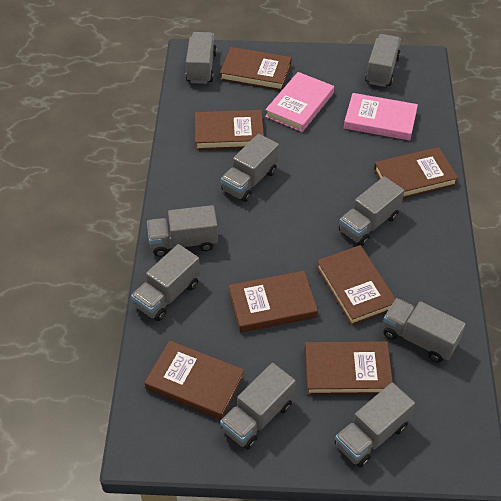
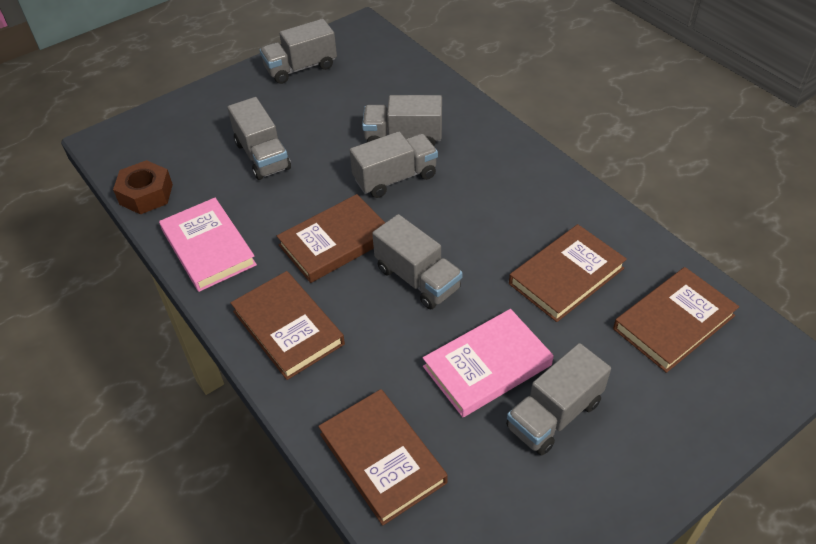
brown book: [144,340,244,420] [195,110,264,150] [220,47,292,91] [229,271,318,333] [305,341,393,395] [316,245,396,326] [374,147,458,198] = 7 -> [231,271,345,380] [277,194,385,283] [318,389,448,526] [509,224,627,322] [613,267,739,373] = 5
brown nut: none = 0 -> [113,160,173,214] = 1
grey truck: [131,244,200,321] [147,205,218,257] [186,32,217,84] [220,363,296,450] [221,134,279,202] [335,382,415,468] [339,176,404,246] [365,34,401,87] [383,298,466,363] = 9 -> [227,97,291,180] [260,19,337,84] [350,131,438,198] [362,95,442,146] [372,214,463,310] [506,343,611,455] = 6

